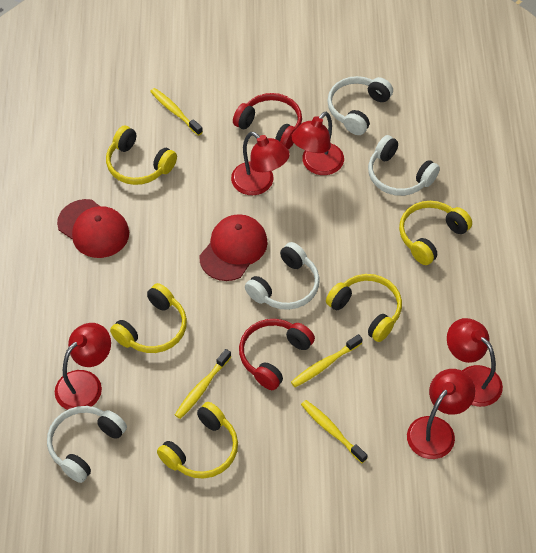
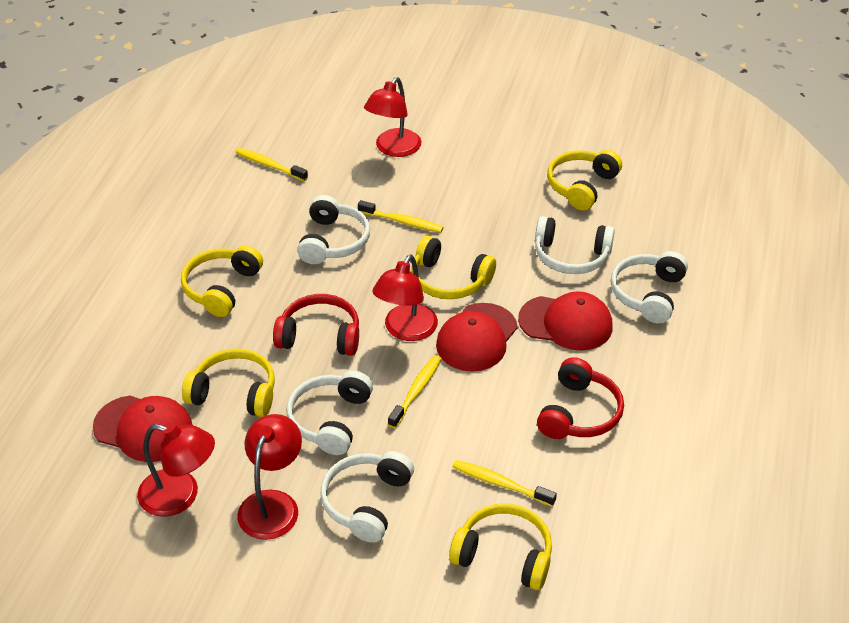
red cap: [57,199,129,258] [199,214,268,281] = 2 -> [93,395,193,462] [436,303,518,371] [518,291,613,351] = 3
red lamp: [55,323,111,410] [231,132,290,195] [291,112,344,175] [407,369,475,459] [447,318,503,407] = 5 -> [137,423,215,517] [237,414,302,540] [364,77,422,157] [372,254,438,341] = 4
white headphones: [47,406,127,483] [245,242,320,310] [327,76,393,135] [368,135,440,196] = 4 -> [286,371,373,455] [297,195,370,264] [321,451,414,543] [535,216,615,274] [611,251,688,323] = 5

